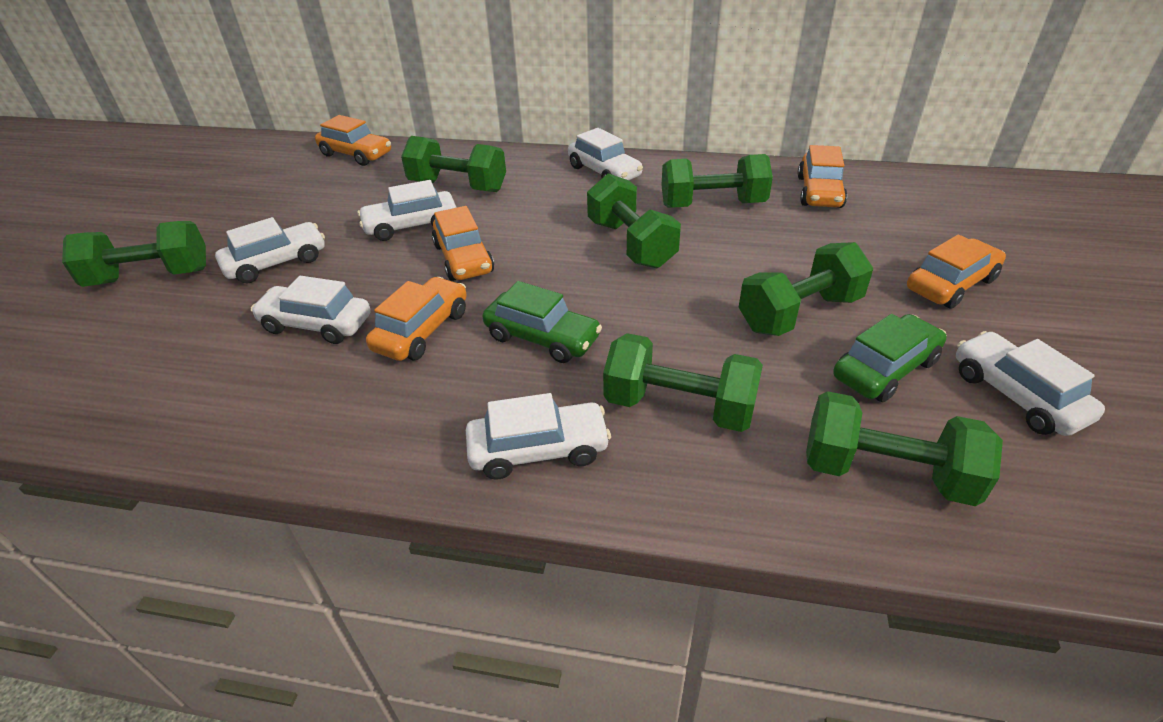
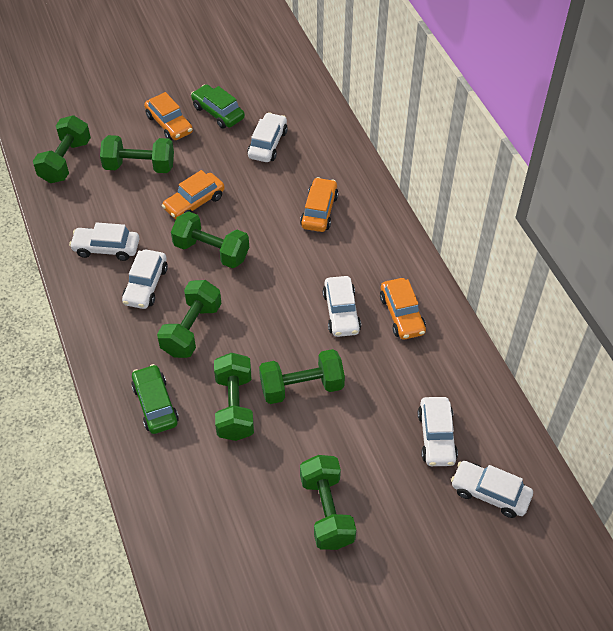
orange car: [315,115,391,166] [366,277,467,361] [432,206,494,281] [797,145,847,208] [907,235,1006,309] = 5 -> [144,92,193,140] [162,170,225,219] [300,177,338,232] [380,278,426,340] = 4

